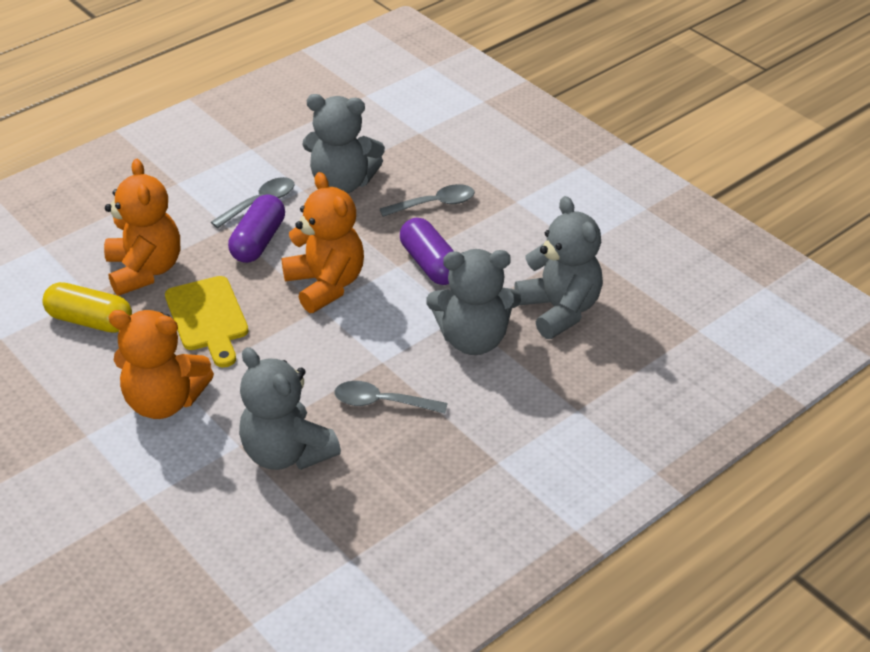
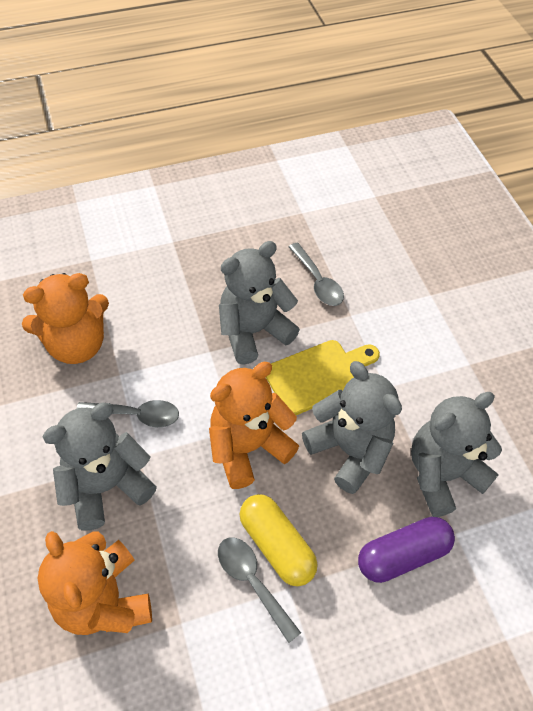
purple capsule: [228,194,285,263] [400,218,454,285] = 2 -> [358,517,455,583] = 1

